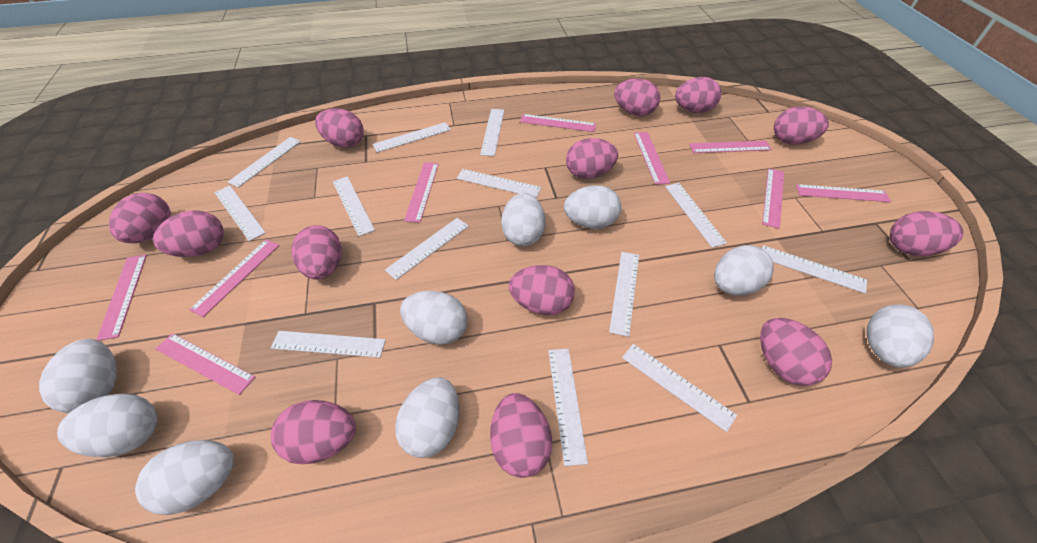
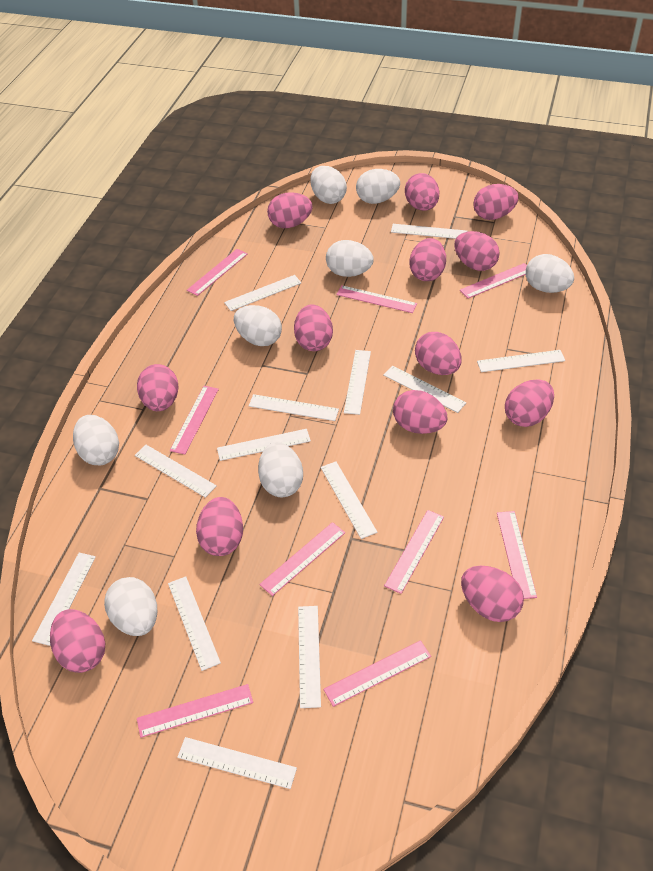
white egg: [39,339,116,413] [57,393,157,457] [135,440,234,515] [395,377,459,458] [400,291,468,345] [501,193,545,247] [564,186,621,229] [714,245,774,296] [866,304,934,368] = 9 -> [73,415,119,465] [104,577,157,636] [234,305,282,346] [258,442,303,497] [311,166,347,204] [326,240,374,277] [356,169,400,204] [526,254,574,293] = 8

